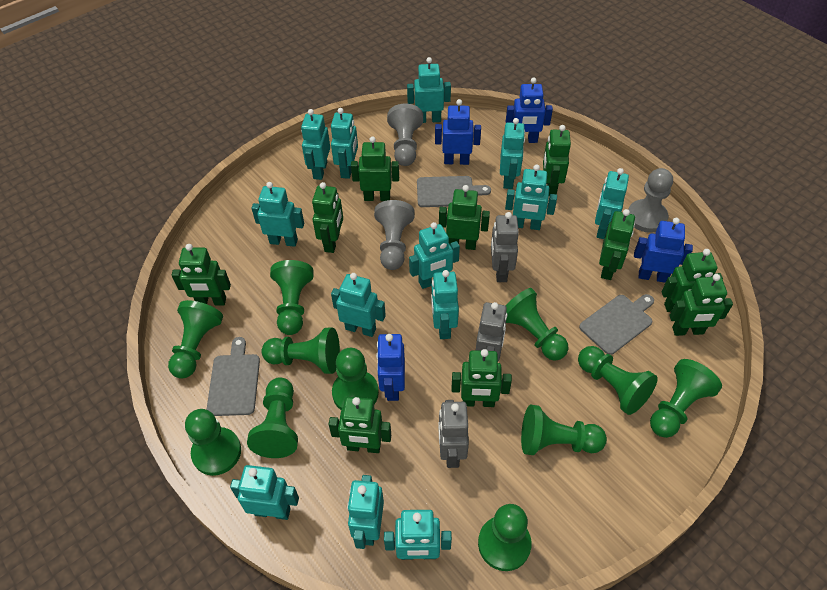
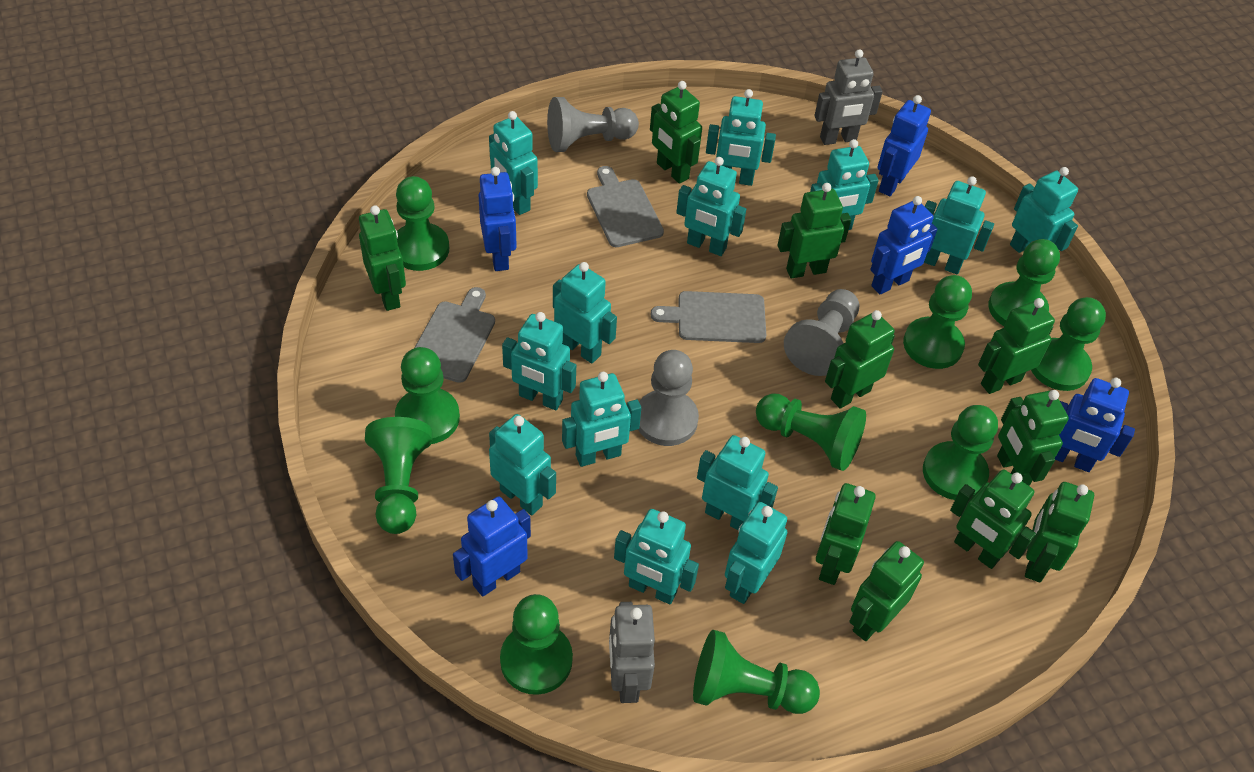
blue robot: [376,334,405,401] [435,99,481,165] [506,77,553,143] [634,218,693,283] = 4 -> [453,497,531,597] [479,167,517,271] [870,196,938,294] [877,95,931,197] [1055,378,1135,472] = 5
green pawn: [168,300,223,379] [185,409,241,476] [247,378,298,458] [262,328,340,374] [270,260,314,335] [332,348,379,410] [478,504,532,571] [506,288,569,361] [521,405,607,455] [578,346,658,415] [650,359,722,438] = 11 -> [365,417,432,534] [395,347,460,444] [396,176,449,271] [500,594,573,695] [693,630,820,714] [756,393,866,471] [903,275,972,369] [923,405,998,500] [988,239,1060,326] [1031,297,1106,391] = 10
grey robot: [438,400,469,468] [476,302,507,361] [491,212,519,282] = 3 -> [609,602,655,703] [814,49,883,145] = 2

